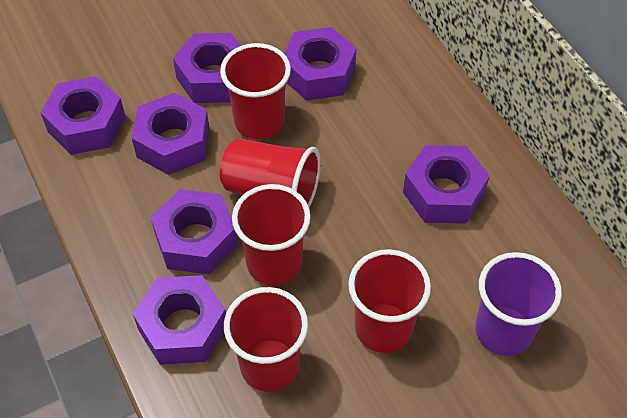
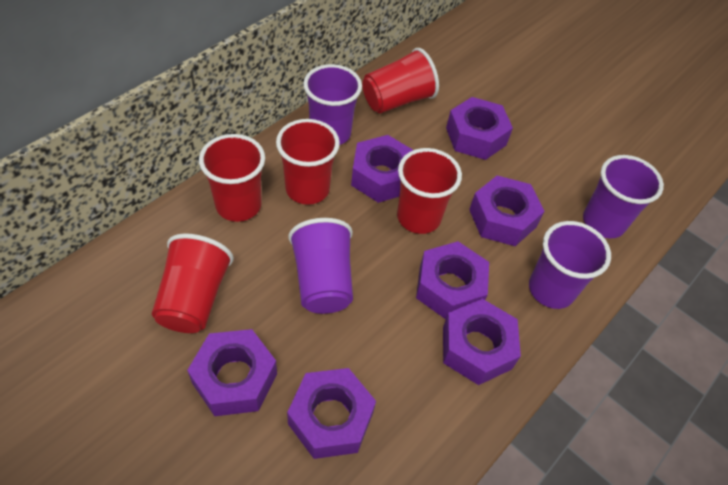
purple cup: [475,252,562,356] = 1 -> [288,218,353,314] [303,64,362,145] [529,221,611,309] [583,155,664,238] = 4

